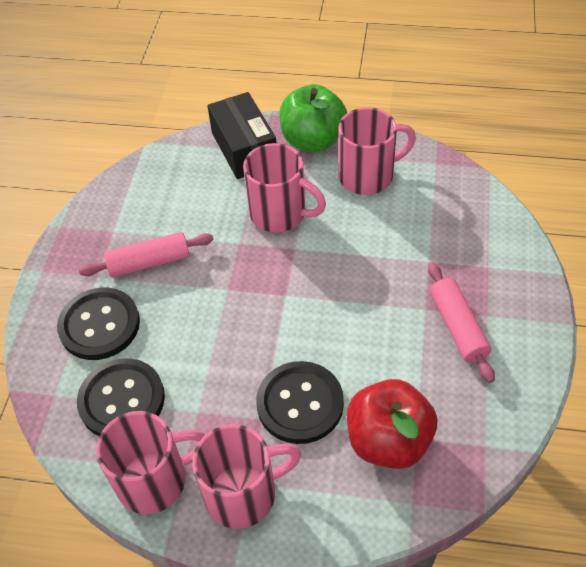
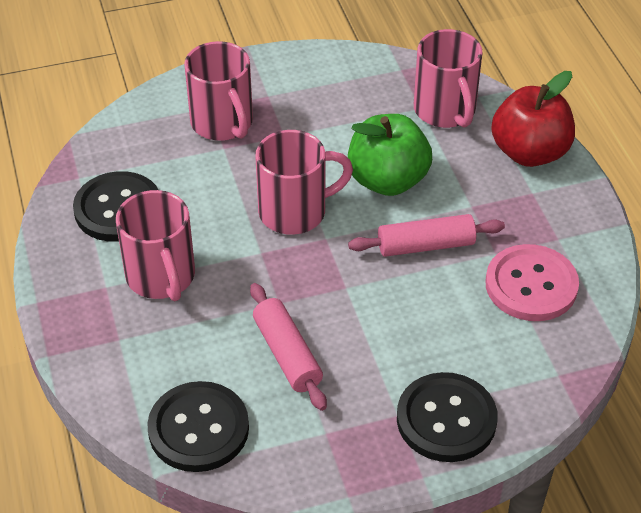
black box: [207,92,276,179] = 1 -> none = 0
pink button: none = 0 -> [485,244,579,321] = 1

